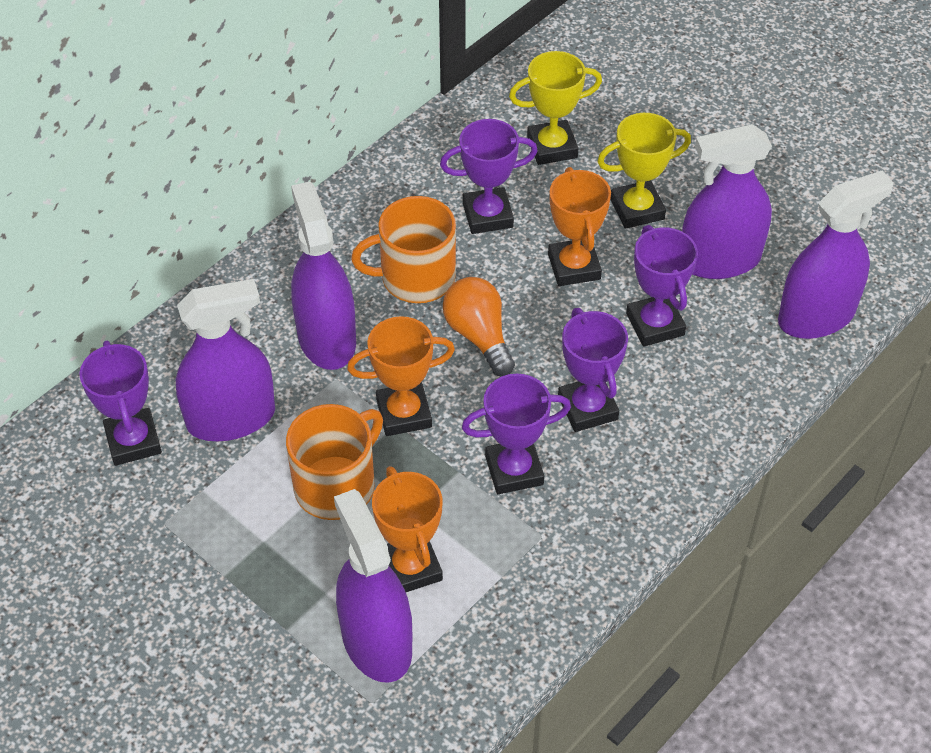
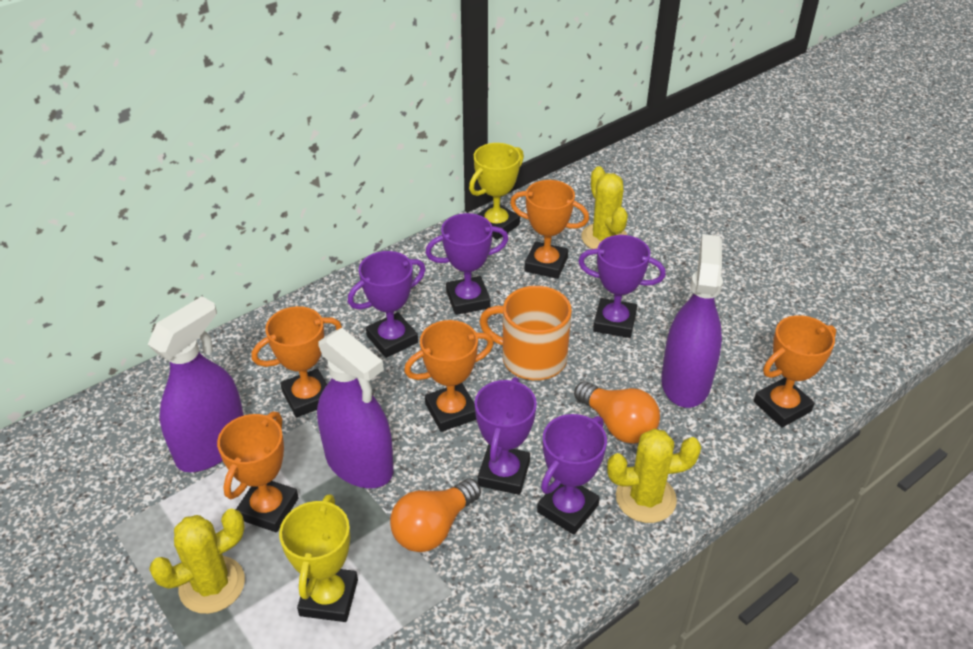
orange light bulb: [443,277,515,376] = 1 -> [390,478,481,552] [574,381,660,444] = 2
orange mug: [286,404,383,520] [351,196,456,303] = 2 -> [479,286,572,380] = 1
orange trophy: [347,316,455,436] [372,466,443,592] [548,167,611,286] = 3 -> [217,412,299,532] [252,306,342,418] [404,320,494,432] [510,180,589,279] [754,315,836,427] = 5
purple spray bottle: [175,279,275,441] [291,182,356,370] [334,489,412,683] [682,124,772,279] [778,171,894,339] = 5 -> [148,296,244,472] [317,328,394,488] [661,234,723,408] = 3
yellow cactus: none = 0 -> [149,508,245,614] [581,166,628,249] [607,429,701,523] = 3

